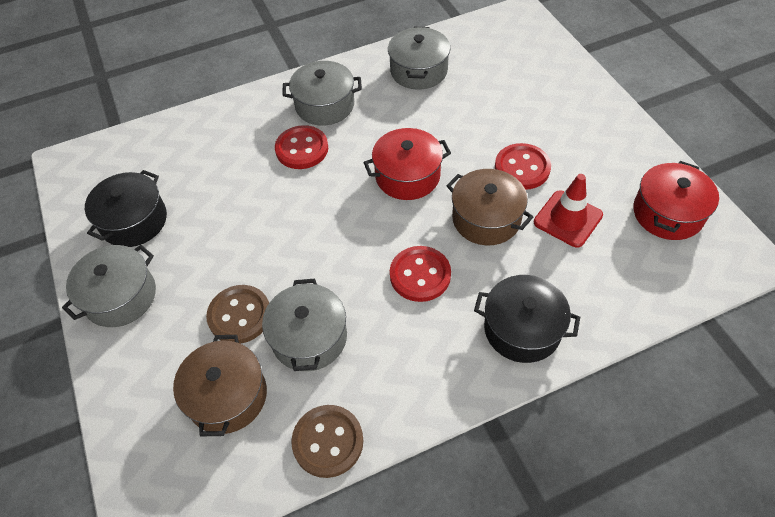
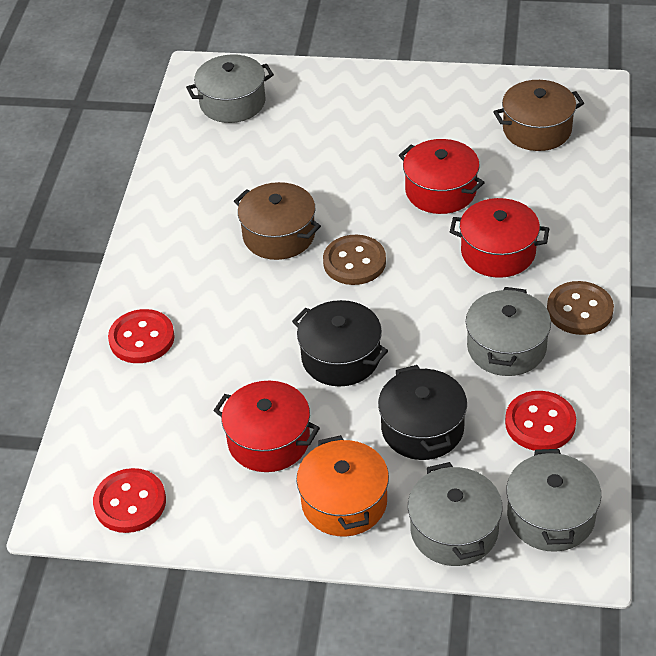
orange pot: none = 0 -> [296,435,389,536] = 1
red pot: [363,128,451,200] [633,161,719,240] = 2 -> [213,381,320,472] [399,139,485,214] [450,198,549,278] = 3
red traffic cone: [534,174,603,248] = 1 -> none = 0

